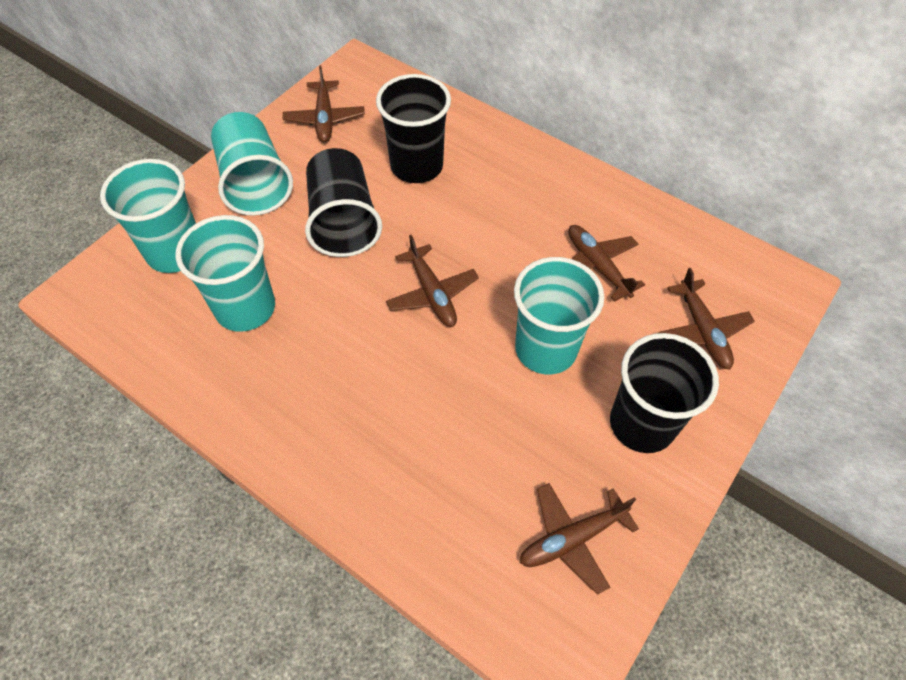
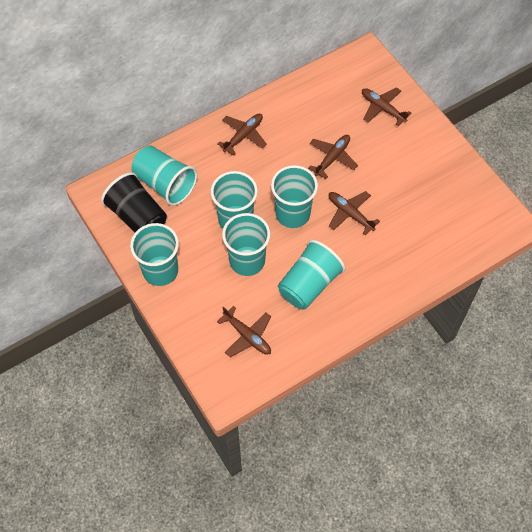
black cup: [305,148,382,257] [376,74,451,183] [610,333,719,453] = 3 -> [101,172,167,233] = 1
turquoise cup: [100,159,196,273] [176,215,275,332] [211,112,293,216] [514,257,605,374] = 4 -> [130,223,179,286] [131,145,197,206] [211,171,258,229] [222,213,270,276] [271,165,318,228] [278,240,345,309] = 6

